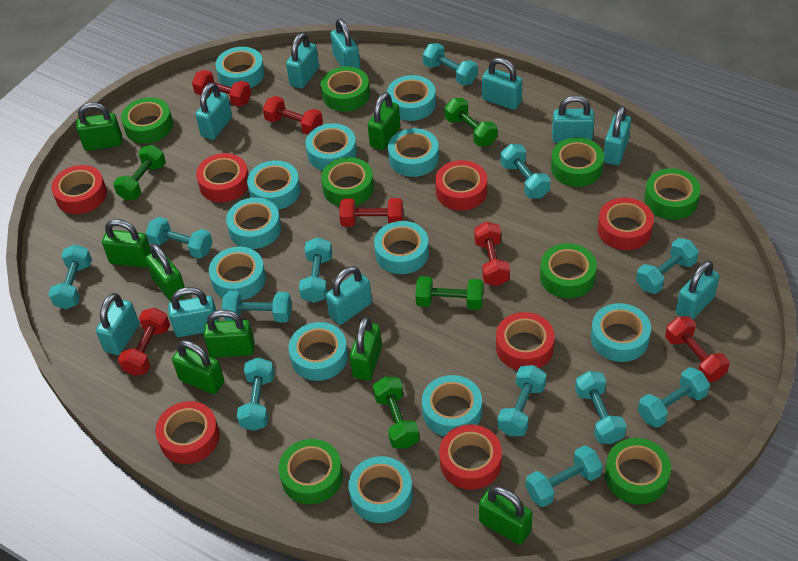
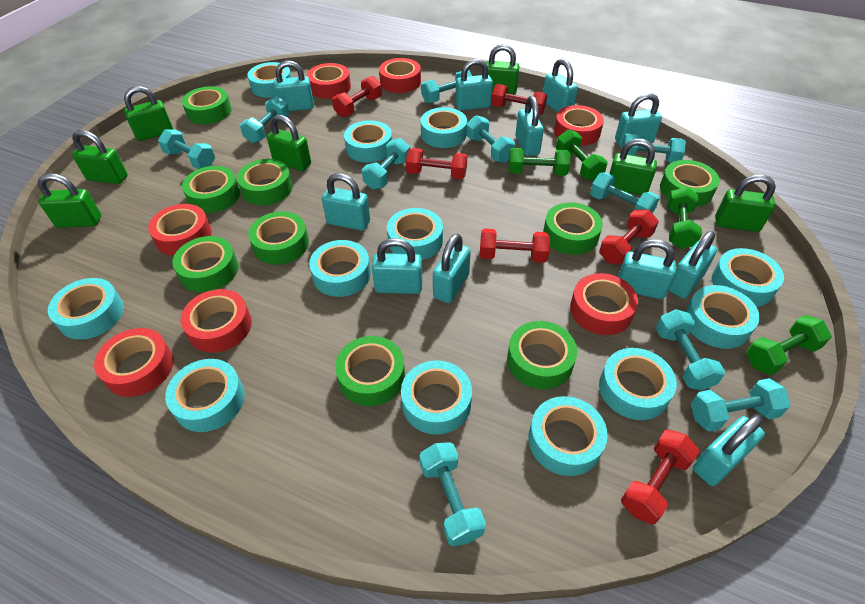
green padlock: [76,102,122,151] [102,219,151,268] [145,243,186,302] [172,340,224,394] [204,310,255,358] [350,316,382,380] [368,92,401,150] [479,486,532,545] = 8 -> [37,173,101,228] [72,130,128,184] [124,86,173,141] [267,115,311,171] [486,44,520,95] [609,139,657,195] [715,175,776,232] = 7
green tape: [121,97,173,144] [279,439,343,504] [321,66,370,112] [321,157,374,206] [540,243,597,299] [551,137,604,187] [605,438,671,504] [644,168,701,220] = 8 -> [172,236,238,292] [182,86,232,124] [182,166,240,213] [237,159,293,205] [248,211,309,265] [335,336,405,406] [507,321,577,389] [543,202,603,255] [660,160,720,207] = 9
turquoise dumbbell: [48,244,92,309] [146,217,212,259] [222,291,292,323] [237,357,275,431] [299,237,332,303] [423,43,478,85] [498,365,547,436] [501,144,551,199] [526,445,603,507] [575,371,627,444] [636,238,699,294] [638,367,710,428] = 12 -> [158,129,215,169] [240,96,290,143] [362,138,410,190] [419,442,486,546] [421,70,472,103] [466,115,515,163] [590,172,660,213] [621,133,686,163] [656,309,725,390] [691,378,790,432] = 10
turquoise padlock: [96,293,139,355] [168,287,219,337] [195,83,232,140] [286,32,319,89] [326,266,372,325] [330,19,360,69] [482,58,523,110] [552,95,595,143] [604,106,631,165] [676,261,719,320] = 10 -> [274,60,314,111] [322,173,370,231] [372,238,423,294] [433,234,471,303] [456,59,493,111] [515,96,544,156] [543,58,578,112] [615,93,662,147] [618,239,676,299] [668,231,717,299] [693,414,765,486] = 11

